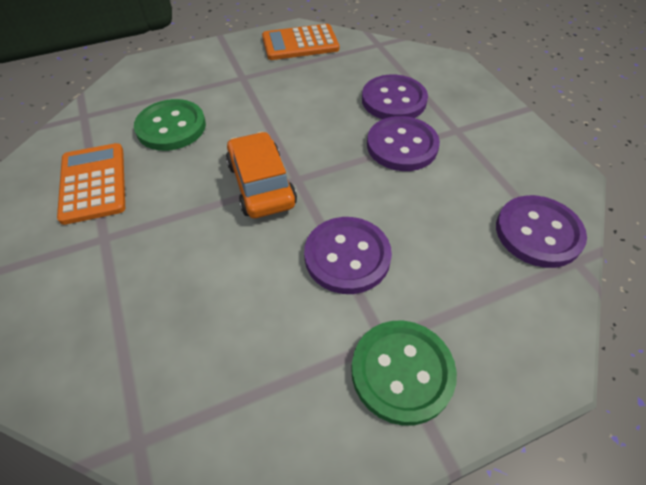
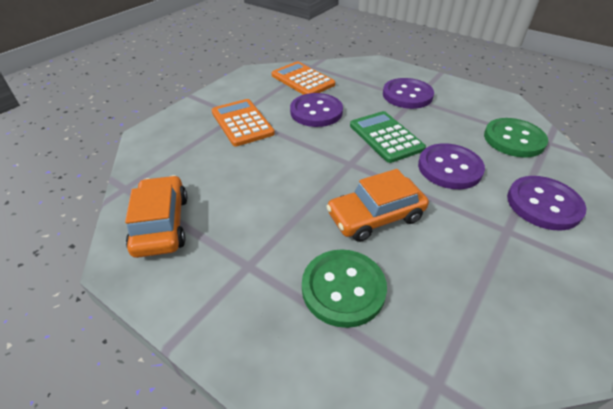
green calculator: none = 0 -> [350,111,426,163] = 1
orange car: [226,132,297,218] = 1 -> [125,175,187,258] [326,169,429,242] = 2

